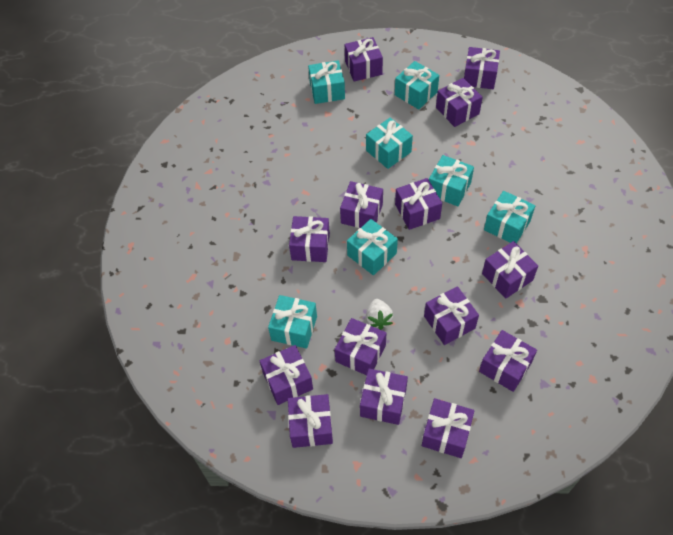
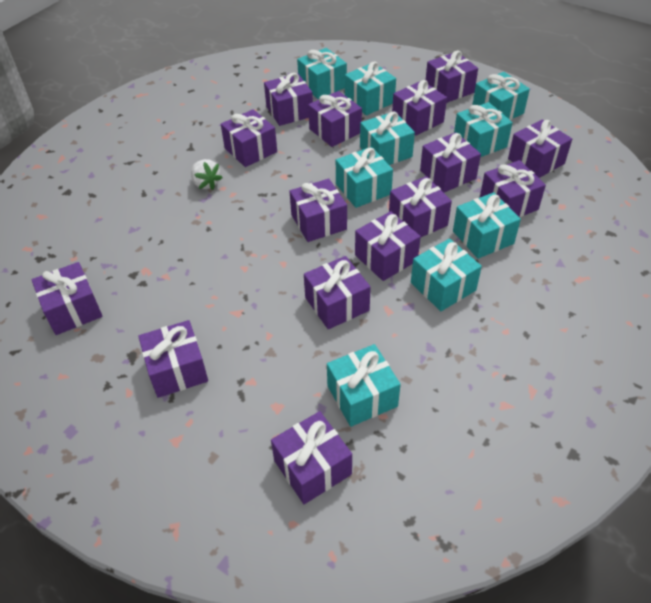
purple gift: [260,345,313,405] [288,394,333,448] [289,216,330,262] [335,318,386,375] [340,181,383,228] [345,37,383,81] [360,369,408,425] [395,178,442,230] [422,398,475,458] [424,286,479,345] [436,78,483,127] [464,47,500,89] [479,330,537,392] [482,241,538,299] = 14 -> [32,262,103,335] [138,320,208,398] [221,109,277,167] [264,73,313,126] [271,411,352,504] [289,179,347,242] [304,256,371,329] [308,91,362,147] [355,211,421,281] [389,176,452,237] [392,80,447,136] [420,132,481,193] [426,50,478,103] [480,160,546,217] [508,119,572,178] = 15
turquoise gift: [268,295,317,349] [308,60,345,104] [347,219,398,275] [366,118,413,169] [395,61,439,110] [429,155,474,206] [484,191,535,244] = 7 -> [297,48,347,99] [327,344,401,427] [336,147,393,208] [345,61,396,115] [360,111,415,165] [411,238,482,311] [453,192,521,259] [454,102,513,157] [473,72,530,120] = 9

